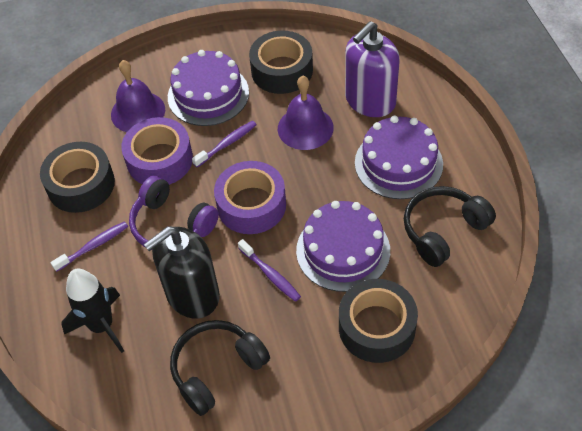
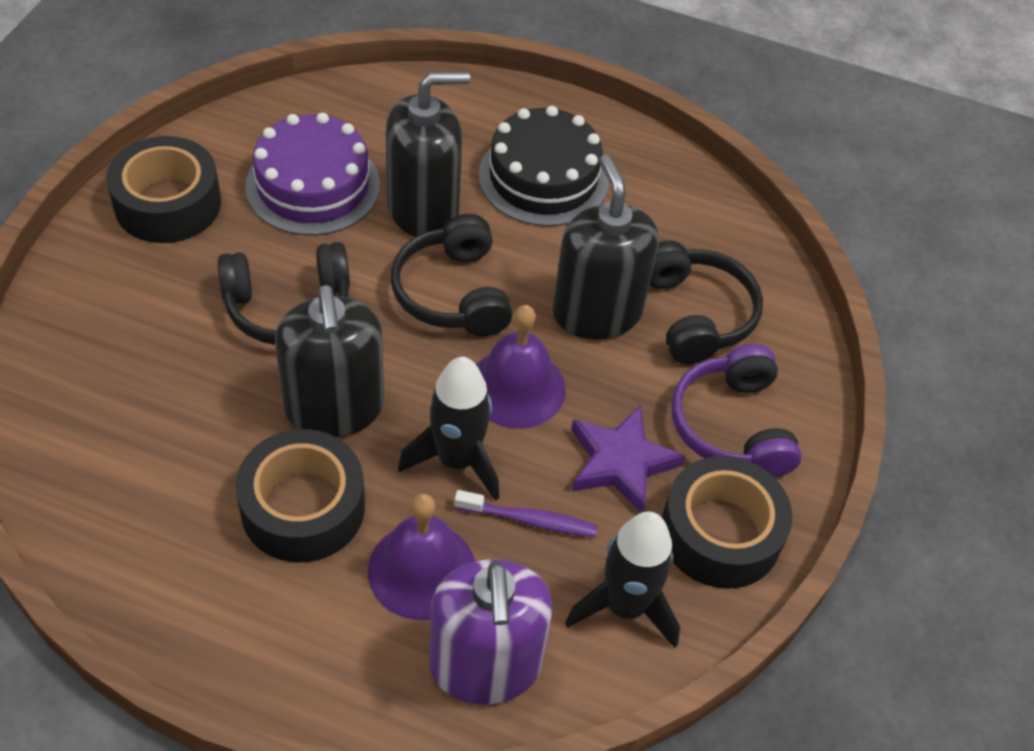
black cake: none = 0 -> [478,106,609,227] = 1
black headphones: [170,320,270,416] [404,186,496,267] = 2 -> [217,242,350,345] [391,214,513,336] [649,241,763,364] = 3
black rocket: [62,269,124,353] = 1 -> [398,357,499,501] [565,512,680,648] = 2
black soap dispenser: [144,226,220,319] = 1 -> [275,285,384,437] [386,71,470,237] [552,154,659,340] = 3
purple cake: [168,50,249,126] [296,201,390,292] [355,116,443,199] = 3 -> [245,112,380,236] = 1
purple star: none = 0 -> [571,405,685,513] = 1
purple tape: [121,117,193,185] [214,161,286,234] = 2 -> none = 0
purple toothbrush: [50,221,128,272] [192,121,256,167] [238,239,301,302] = 3 -> [454,490,598,537] = 1

